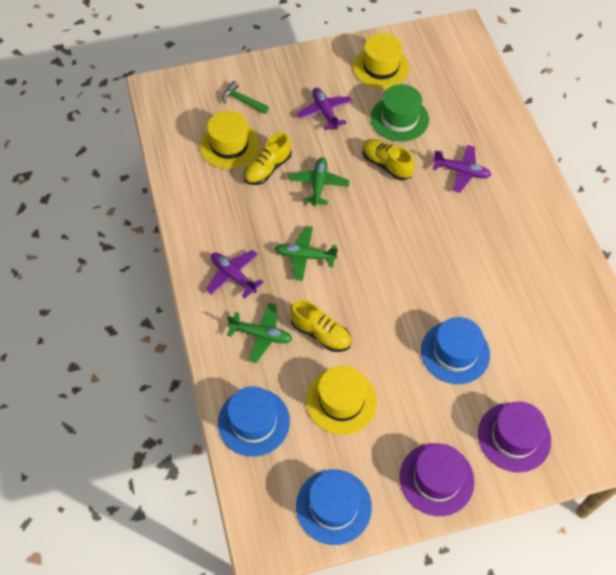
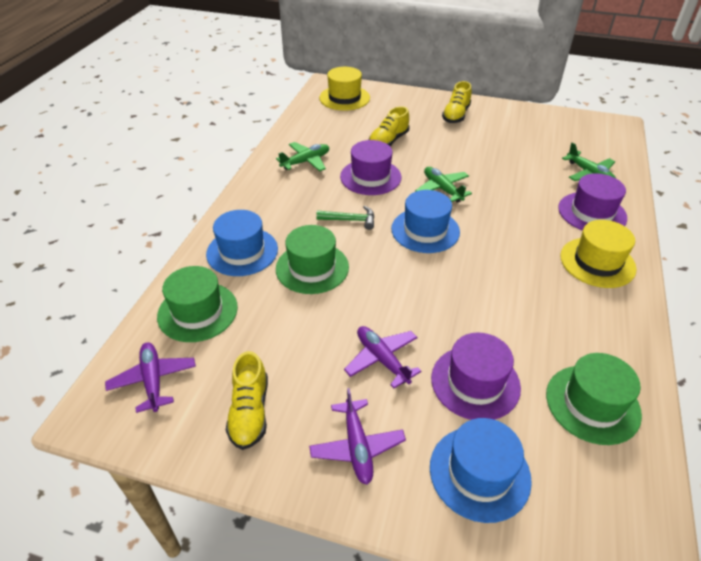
green hat: [370,84,429,142] = 1 -> [157,266,238,342] [276,225,349,294] [546,353,642,445] = 3
purple hat: [400,443,475,516] [478,402,551,472] = 2 -> [340,140,402,195] [431,333,521,420] [558,173,627,231] = 3
yellow hat: [200,111,260,169] [306,365,377,435] [353,33,409,89] = 3 -> [319,67,370,111] [560,220,636,288] = 2

